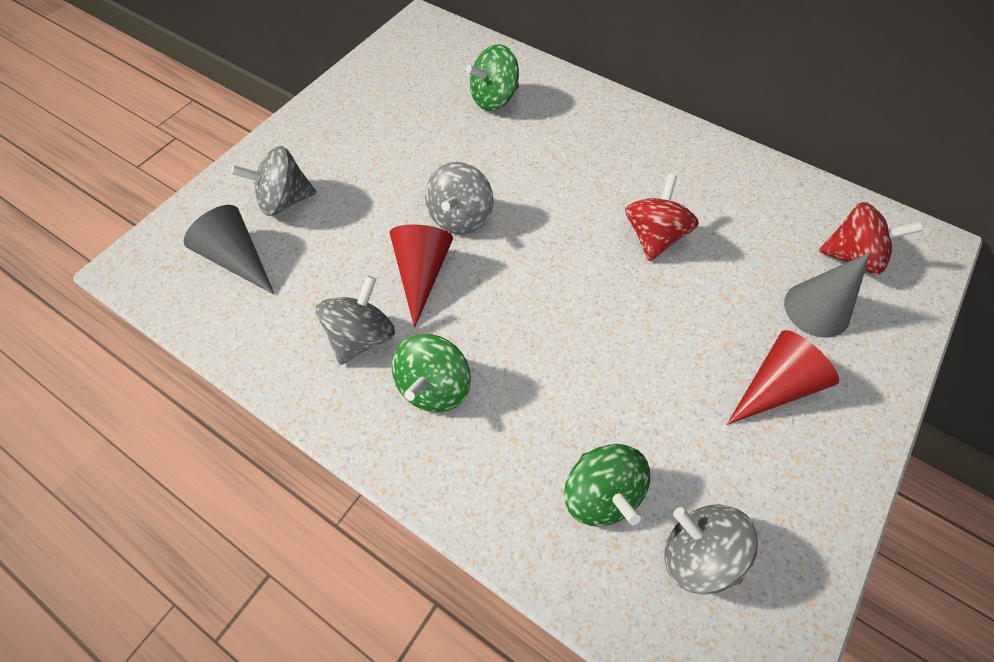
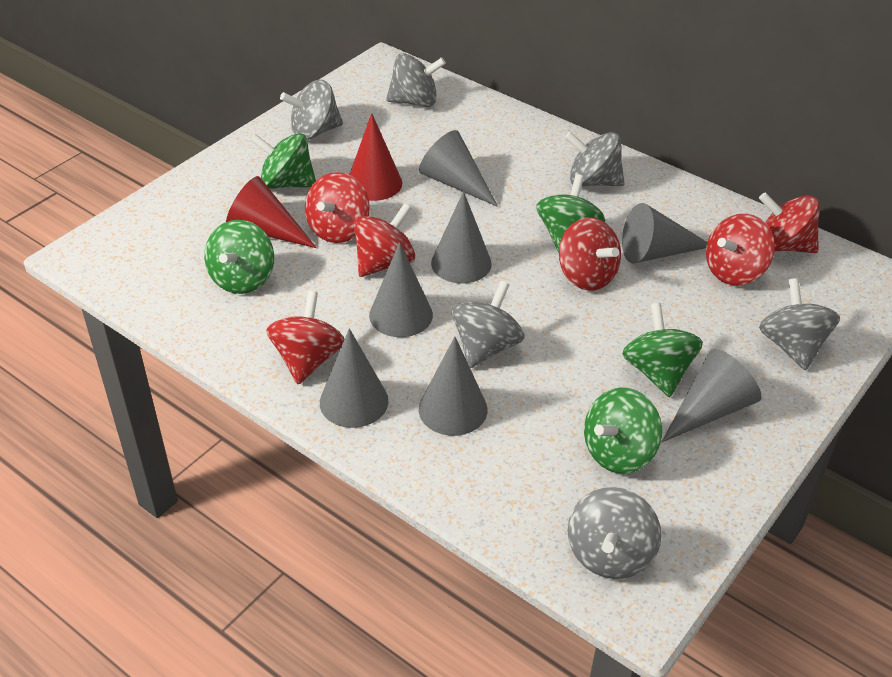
green spinning top: [392,334,471,412] [466,44,519,111] [564,444,650,527] = 3 -> [204,220,274,294] [251,133,316,189] [536,174,605,253] [584,388,662,474] [622,303,703,397] = 5
grey cone: [184,205,275,295] [784,253,870,338] = 2 -> [320,328,388,428] [369,242,433,337] [419,130,498,207] [419,337,488,436] [431,191,492,284] [622,203,707,263] [662,349,762,442] = 7
grey spinning top: [231,146,316,216] [316,275,395,365] [425,162,494,235] [665,504,758,595] = 4 -> [280,80,343,140] [386,53,446,107] [452,281,525,368] [565,132,625,187] [567,487,661,579] [759,278,840,370] = 6
red spinning top: [625,174,699,261] [819,202,923,275] = 2 -> [266,291,344,384] [305,172,370,243] [354,203,415,277] [559,217,621,291] [706,214,775,285] [759,192,820,253] = 6

